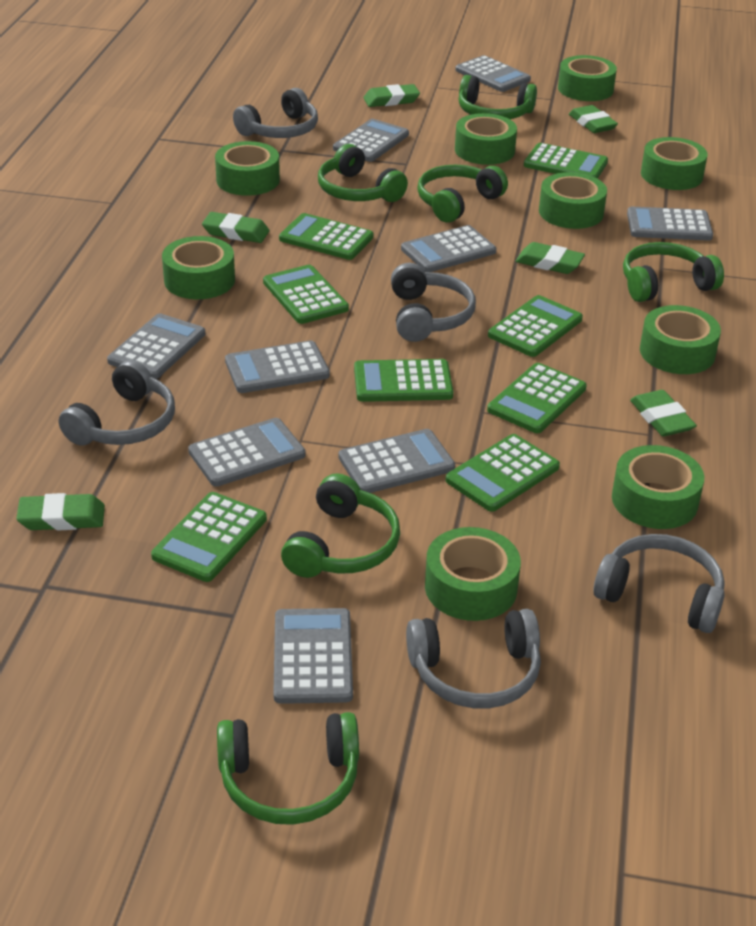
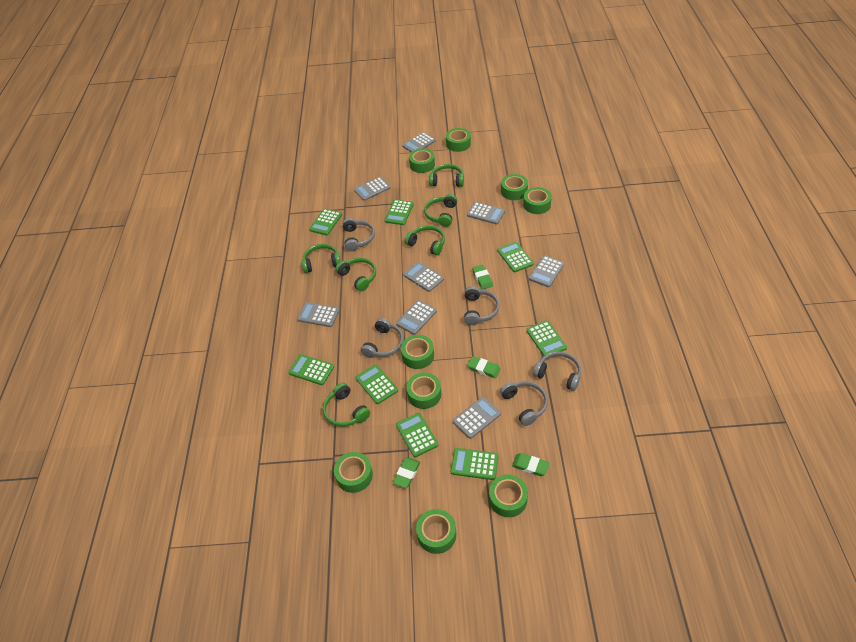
green eraser: [16,493,105,530] [202,212,269,243] [363,84,420,107] [516,242,585,274] [569,105,618,133] [630,390,697,437] = 6 -> [393,457,420,488] [467,356,501,378] [472,264,493,289] [512,453,549,476] = 4
grey calculator: [107,313,205,379] [188,418,305,487] [225,340,330,393] [273,608,353,704] [333,119,409,162] [338,429,455,493] [401,225,496,272] [455,55,531,92] [627,207,713,240] = 9 -> [297,302,340,327] [354,177,391,201] [396,300,437,335] [402,132,436,152] [403,262,444,292] [453,397,501,439] [467,202,505,224] [529,256,564,287] = 8

